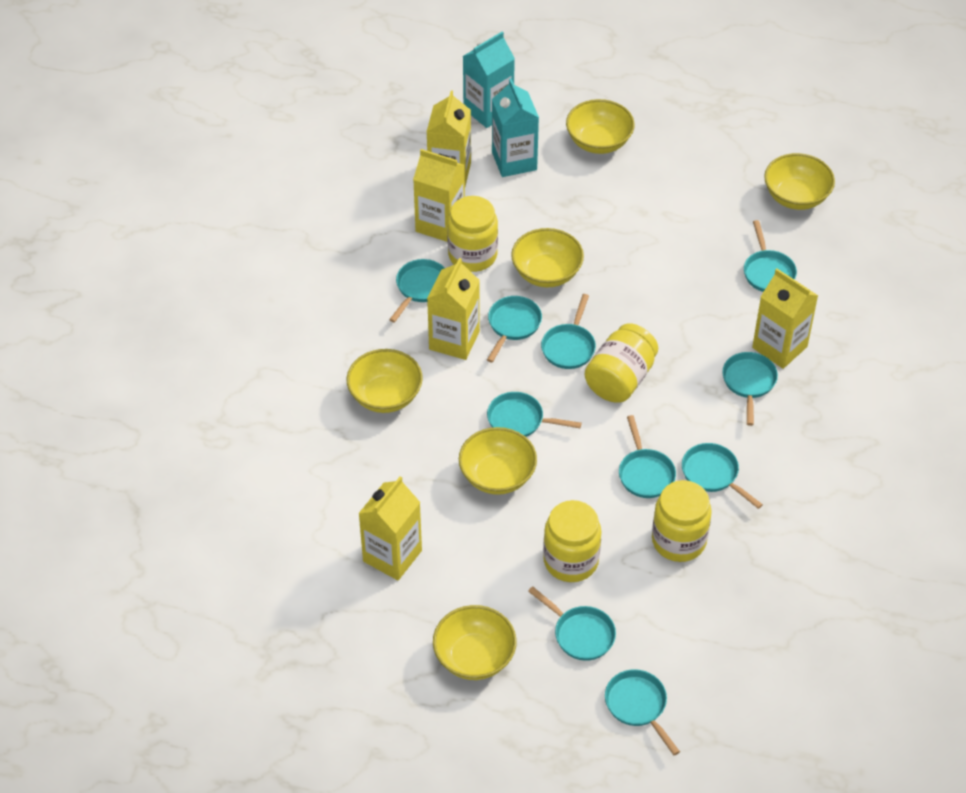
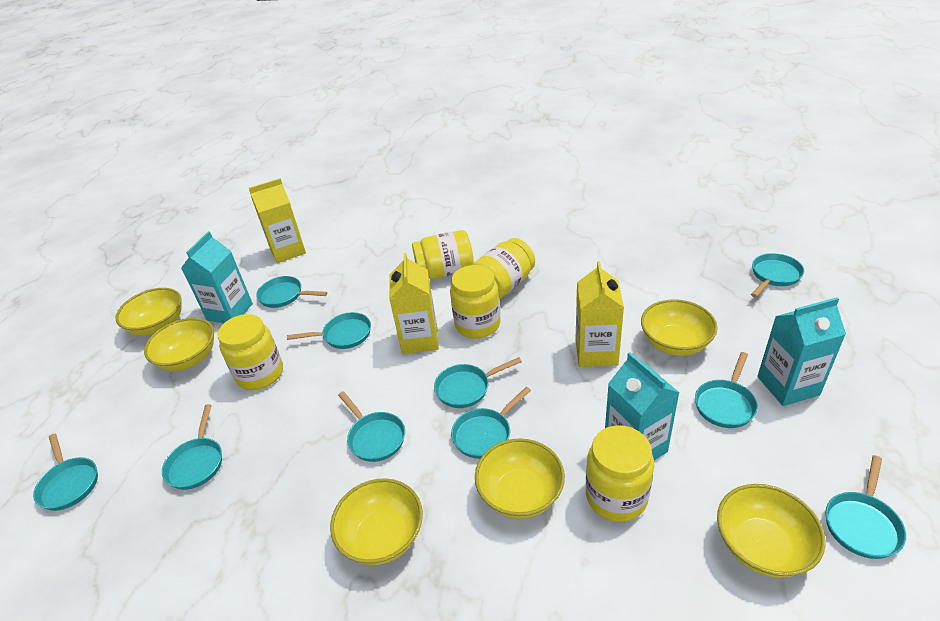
turquoise carton: [463,32,515,128] [492,78,539,177] = 2 -> [181,231,253,323] [605,352,680,460] [757,297,846,406] = 3
yellow carton: [358,476,422,580] [413,149,465,242] [427,90,471,186] [427,258,480,360] [752,269,818,369] = 5 -> [249,178,306,263] [389,253,439,354] [575,261,624,367] = 3
yellow jar: [447,196,498,272] [543,500,601,582] [585,323,658,403] [652,480,712,562] = 4 -> [218,314,283,390] [412,230,474,279] [450,265,501,339] [472,238,535,299] [586,425,654,522] = 5

